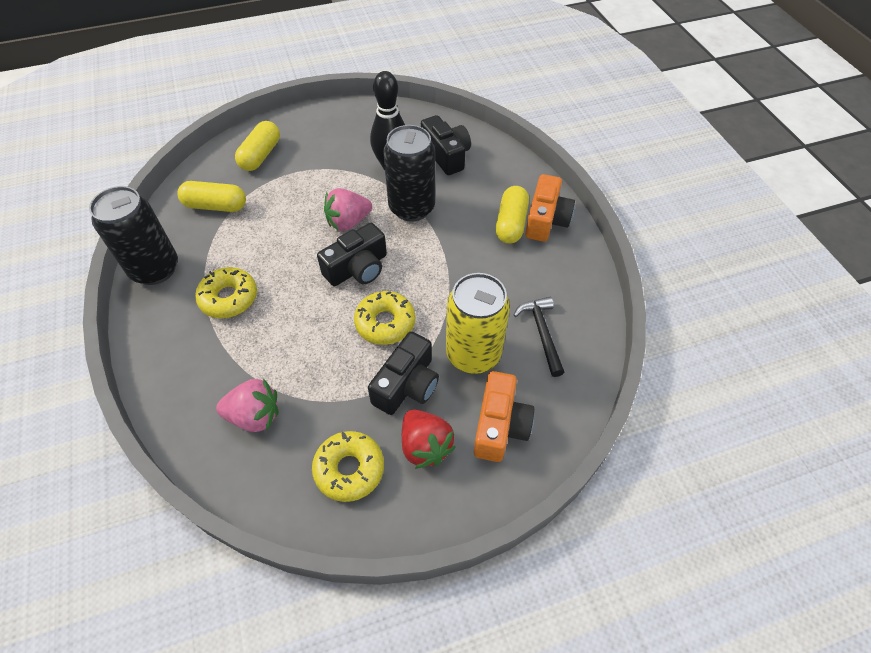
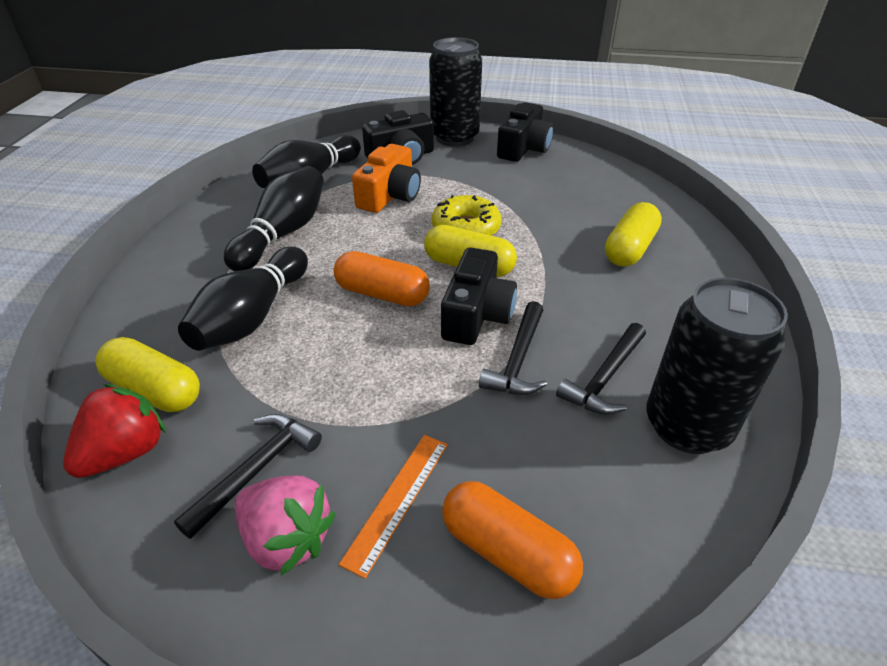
black bowling pin: [370,71,405,170] = 1 -> [178,247,308,351] [224,166,324,271] [252,135,361,188] = 3
black hammer: [514,297,565,377] = 1 -> [174,414,322,539] [479,301,547,395] [556,323,646,415] = 3
orange camera: [474,371,534,462] [525,174,575,242] = 2 -> [352,144,421,213] = 1
orange capsule: none = 0 -> [334,251,430,306] [442,481,583,599] = 2
orange ruler: none = 0 -> [339,435,448,579] = 1
pink strawberry: [216,378,278,432] [324,188,372,231] = 2 -> [235,475,336,575] = 1
yellow can: [446,273,510,374] = 1 -> none = 0
yellow donut: [195,267,257,318] [312,431,384,502] [354,291,415,345] = 3 -> [432,195,501,236] = 1

